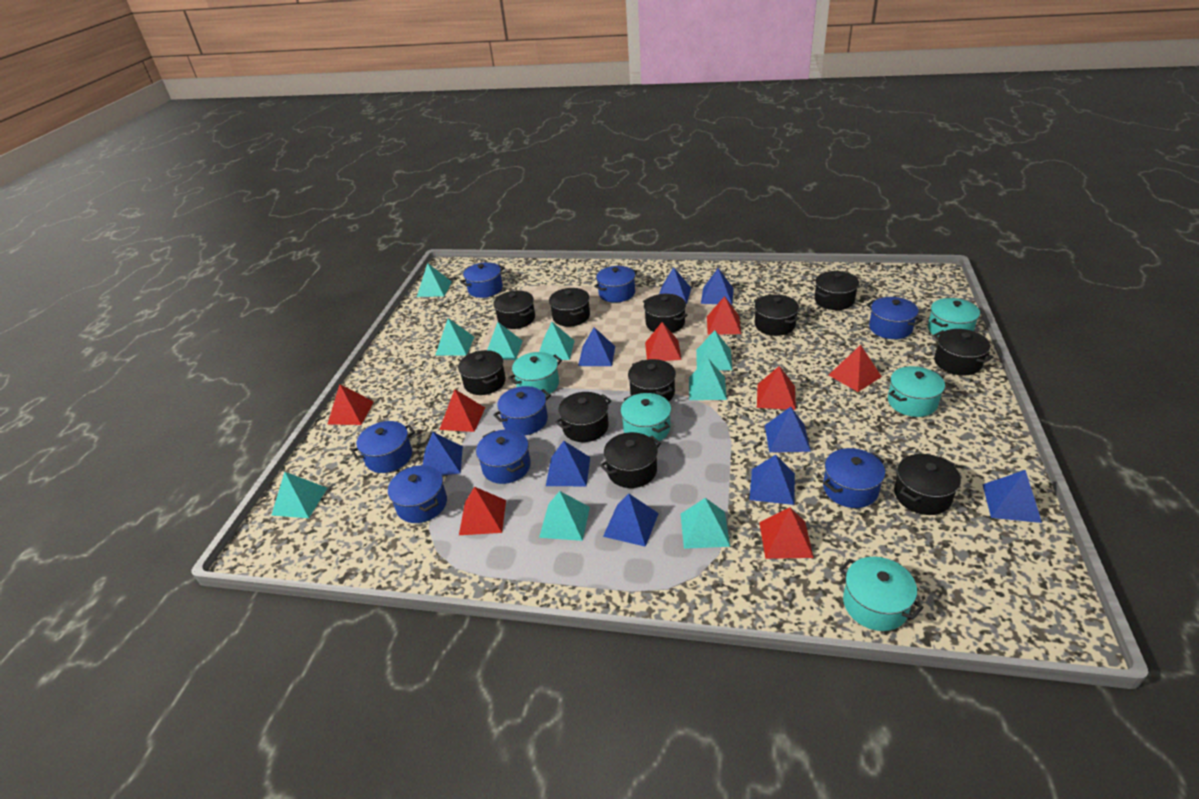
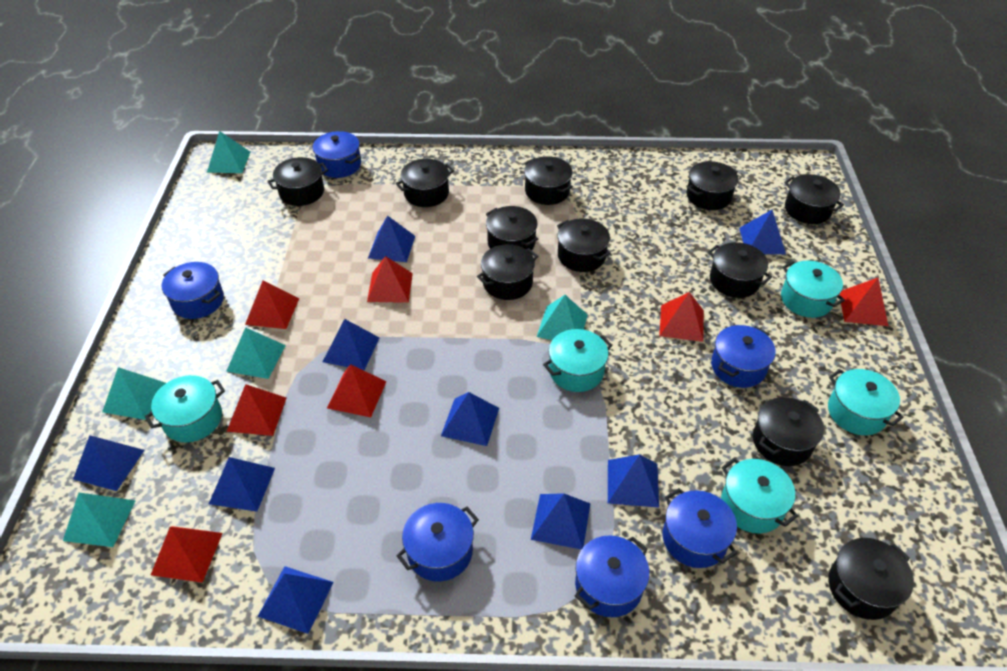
blue pot: [351,421,415,473] [388,465,447,523] [460,262,505,298] [476,430,531,484] [493,386,551,435] [594,266,637,303] [823,448,885,508] [867,297,922,339] = 8 -> [162,262,224,319] [313,131,361,178] [397,503,479,581] [575,535,650,617] [663,488,737,568] [711,325,776,388] = 6
red pyramid: [328,384,374,425] [439,389,485,432] [459,487,506,535] [645,322,682,361] [707,296,741,335] [757,366,796,410] [759,507,814,559] [829,345,882,392] = 8 -> [151,526,223,583] [227,384,286,436] [245,280,299,329] [327,364,387,417] [367,256,413,303] [659,292,704,342] [839,278,888,326] = 7
turquoise pyramid: [272,472,327,518] [417,263,452,297] [435,318,474,355] [487,322,523,360] [539,322,574,360] [539,491,590,541] [681,498,730,549] [689,358,727,400] [696,330,732,370] = 9 -> [63,493,136,547] [102,367,166,420] [207,131,251,173] [226,327,286,379] [537,295,588,340] = 5

